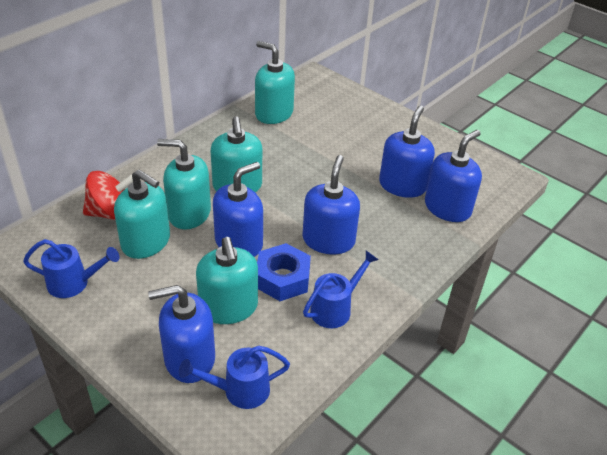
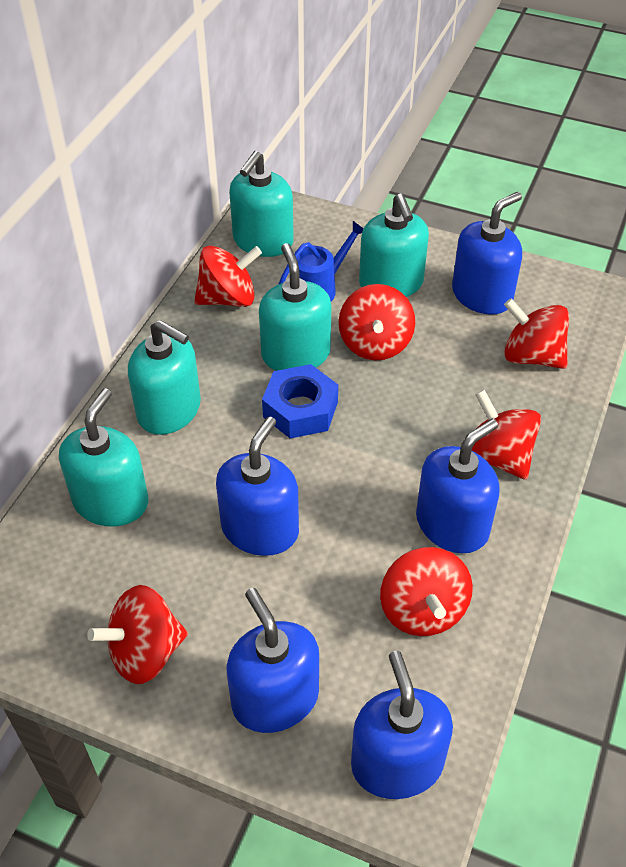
blue watering can: [23,239,120,298] [179,346,290,409] [303,251,378,328] = 3 -> [278,221,364,301] = 1
red spinning top: [83,171,133,220] = 1 -> [87,585,188,684] [194,245,262,307] [339,284,415,361] [380,547,473,636] [472,390,541,480] [504,298,569,369] = 6

